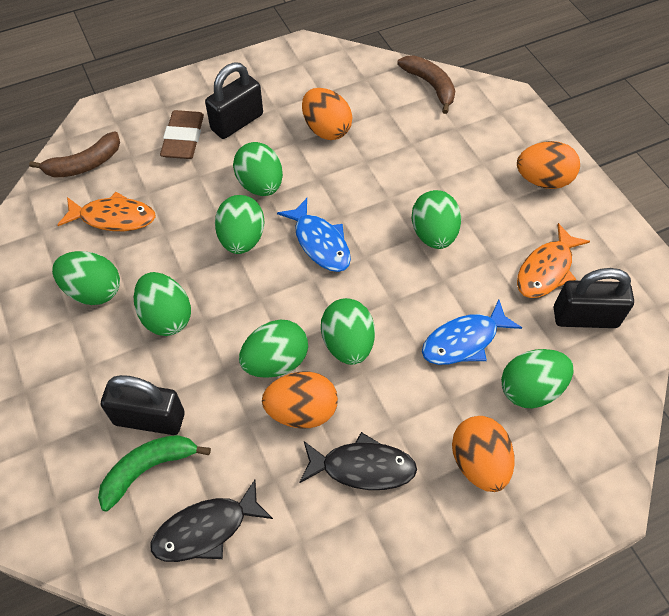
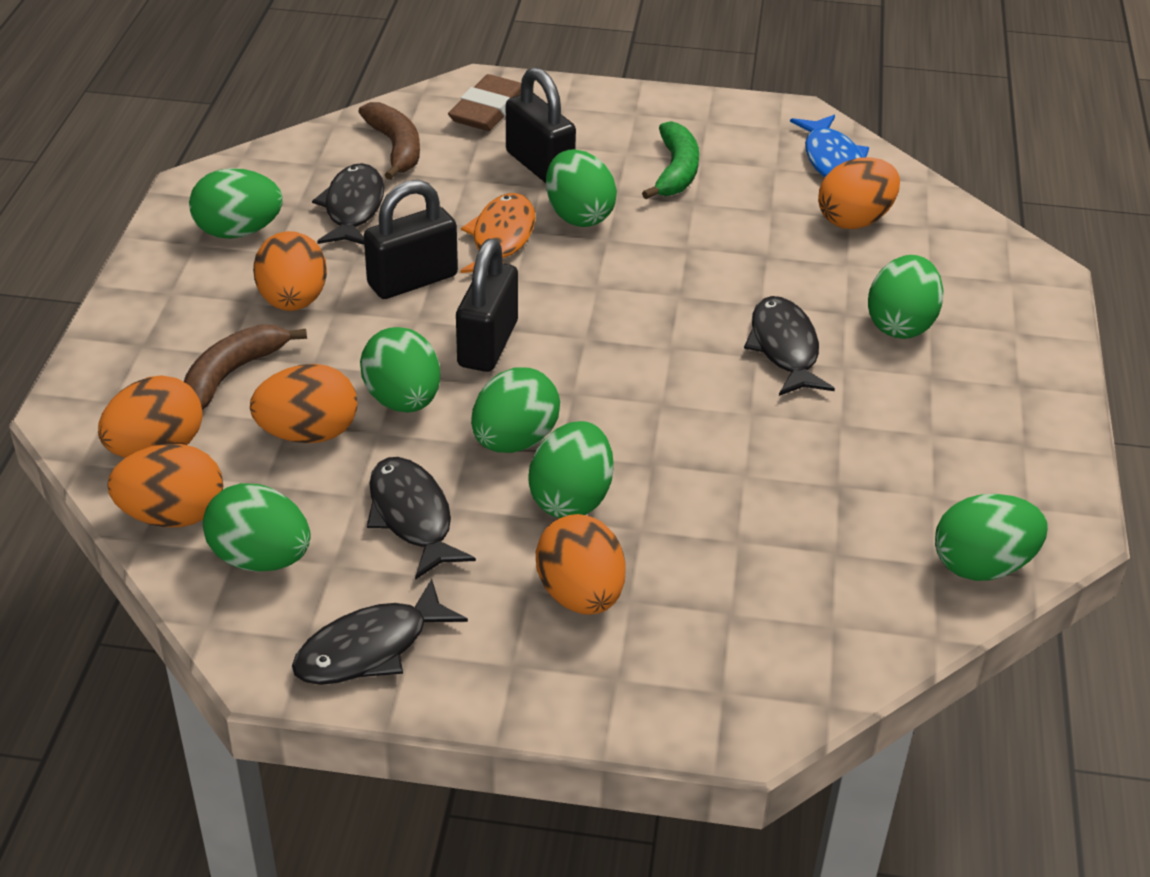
black fish: [150,480,273,562] [299,432,417,490] = 2 -> [292,579,468,685] [312,163,384,245] [367,457,476,580] [744,296,835,396] = 4
blue fish: [277,198,351,272] [422,300,522,365] = 2 -> [790,115,869,178] = 1
orange egg: [262,372,338,429] [302,88,352,140] [452,416,515,492] [517,141,580,189] = 4 -> [98,375,203,458] [107,444,223,527] [250,364,357,443] [253,231,327,311] [536,514,626,615] [818,157,900,229] = 6
orange fish: [57,192,156,231] [517,223,590,298] = 2 -> [461,193,536,273] = 1

